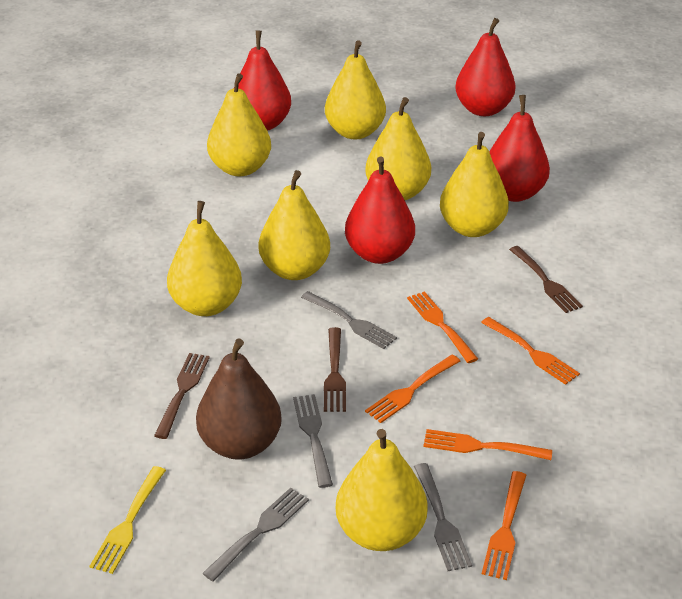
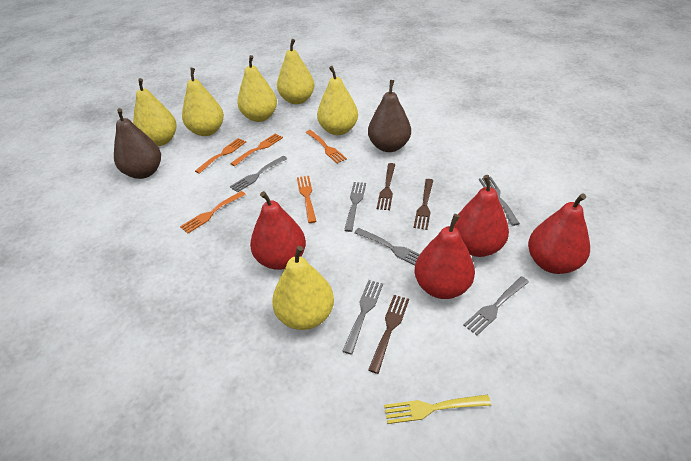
brown pear: [196,339,282,460] = 1 -> [114,108,161,179] [368,80,411,152] = 2
grey fork: [202,488,309,582] [293,394,333,488] [301,291,397,349] [414,463,472,571] = 4 -> [230,156,287,193] [342,280,383,355] [344,182,366,232] [354,228,420,265] [463,277,529,335] [479,177,520,226] = 6
yellow pear: [167,201,242,316] [207,73,271,176] [259,170,330,280] [325,41,386,139] [336,429,428,551] [365,97,431,200] [440,132,509,237] = 7 -> [133,78,177,146] [182,68,224,136] [237,55,277,122] [272,246,334,330] [277,39,315,104] [317,66,358,135] = 6

